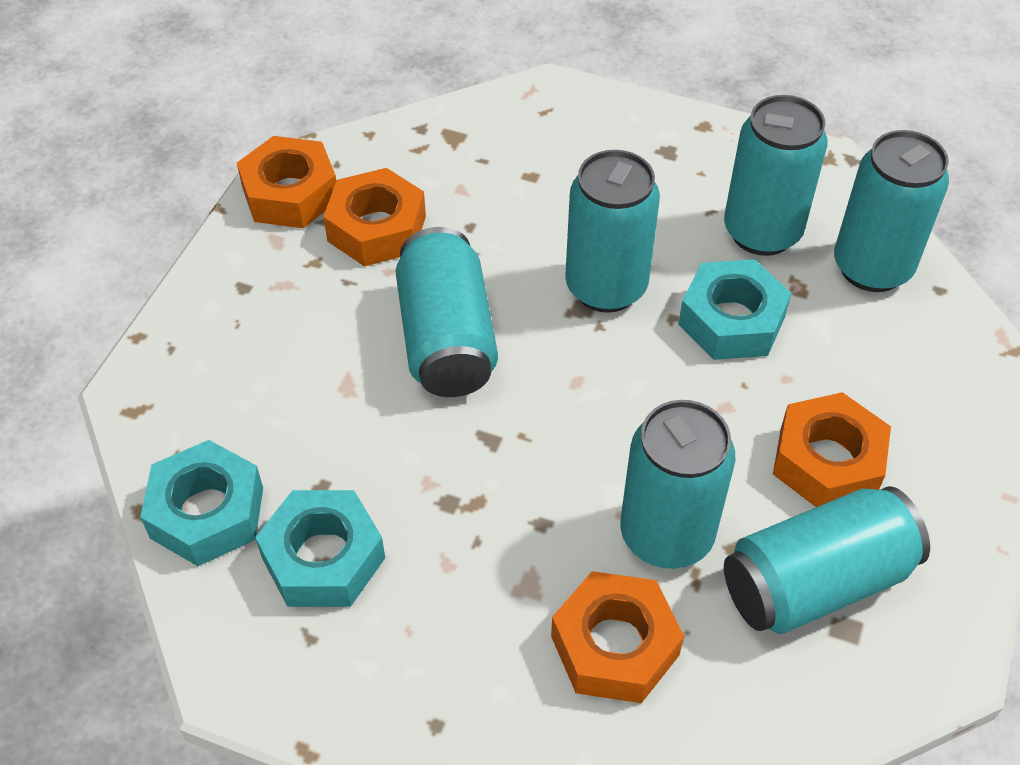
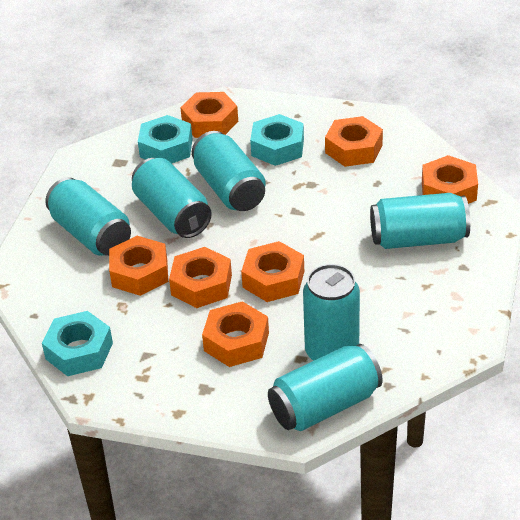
orange nut: [237,136,336,228] [323,168,426,266] [551,571,684,703] [773,392,891,507] = 4 -> [109,236,168,296] [169,247,232,308] [180,92,238,138] [202,301,269,367] [241,241,304,302] [325,116,383,167] [422,155,478,204] = 7

